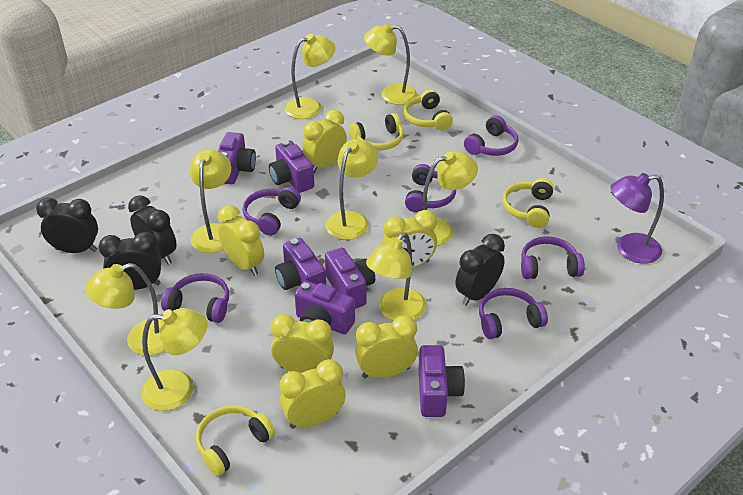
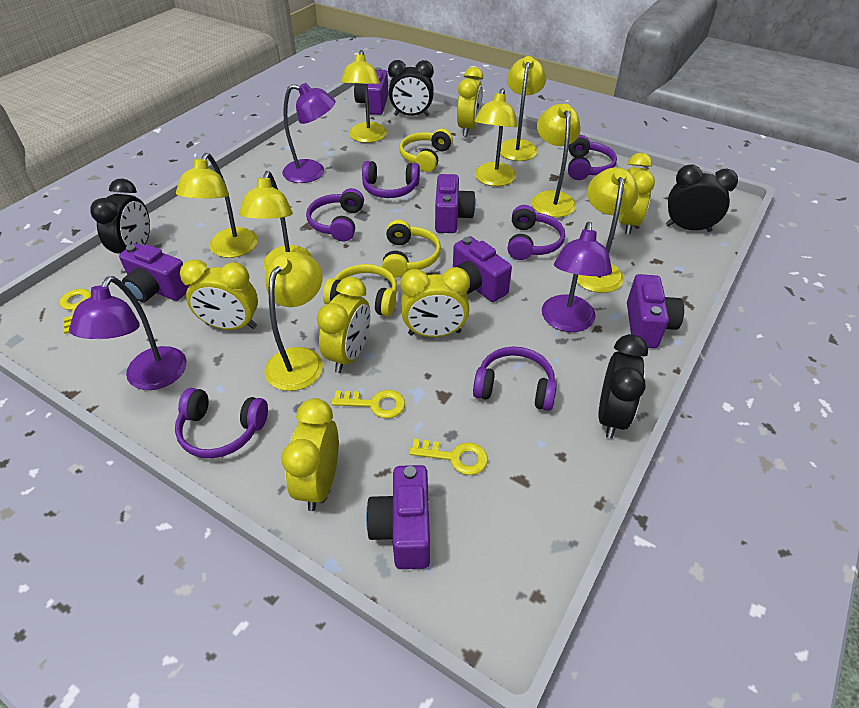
purple lamp: [611,173,664,264] = 1 -> [69,276,187,390] [282,83,336,183] [542,222,612,332] = 3
yellow headphones: [196,405,275,476] [349,113,404,150] [403,89,453,130] [503,178,554,228] = 4 -> [323,264,397,316] [382,220,441,277] [399,129,453,172] = 3
yellow key: none = 0 -> [60,289,91,334] [331,390,405,418] [409,439,488,475] = 3

